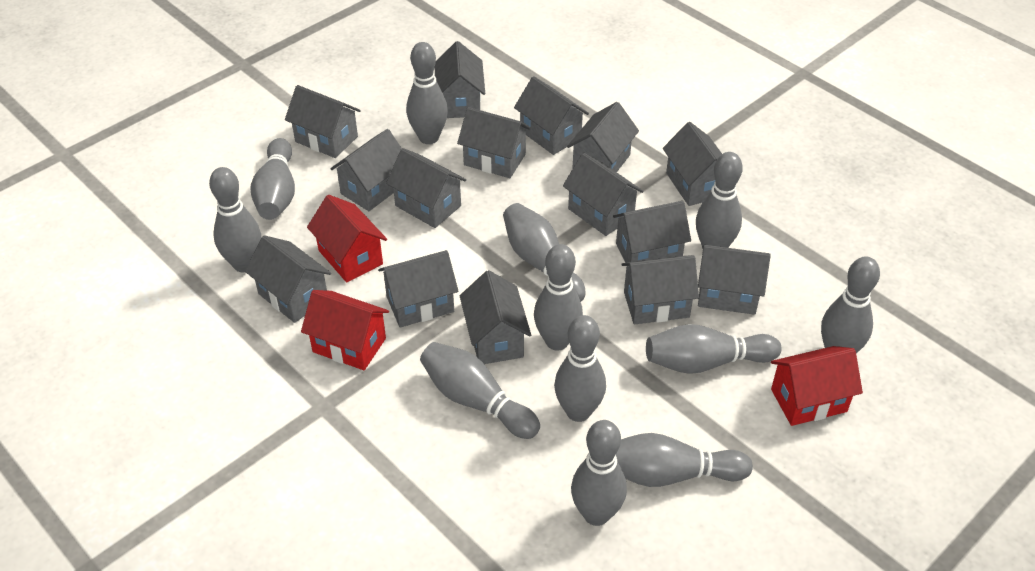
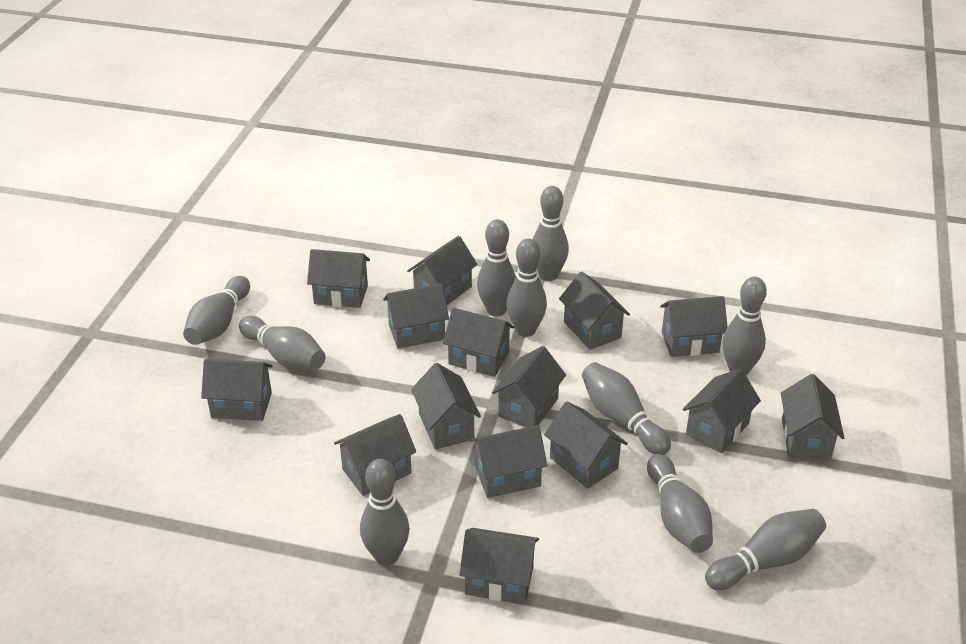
grey bowling pin: [209,167,261,272] [250,138,295,220] [406,42,448,144] [420,342,540,439] [503,203,586,302] [534,244,583,350] [554,315,606,422] [571,420,627,526] [616,433,753,487] [646,324,781,374] [696,152,743,248] [821,257,880,353] = 12 -> [183,276,250,345] [239,316,326,370] [360,459,410,566] [477,219,516,317] [506,239,547,337] [533,186,569,281] [582,362,671,455] [647,454,713,553] [705,509,826,590] [723,277,767,375] = 10
red house: [301,290,389,370] [307,195,387,282] [771,346,863,426] = 3 -> none = 0

